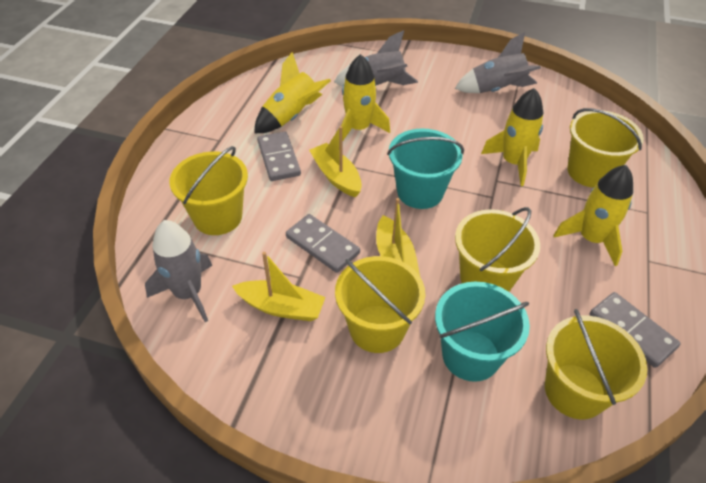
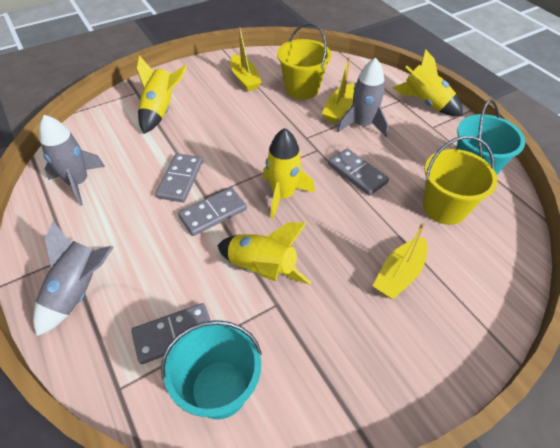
grey domino: [257,132,301,181] [286,214,360,273] [590,292,681,368] = 3 -> [131,303,211,364] [156,153,203,202] [178,187,247,236] [328,148,389,196] = 4
yellow bucket: [169,146,248,235] [335,256,425,353] [455,207,540,292] [545,309,647,419] [568,108,644,188] = 5 -> [277,23,331,99] [423,136,497,225] = 2

